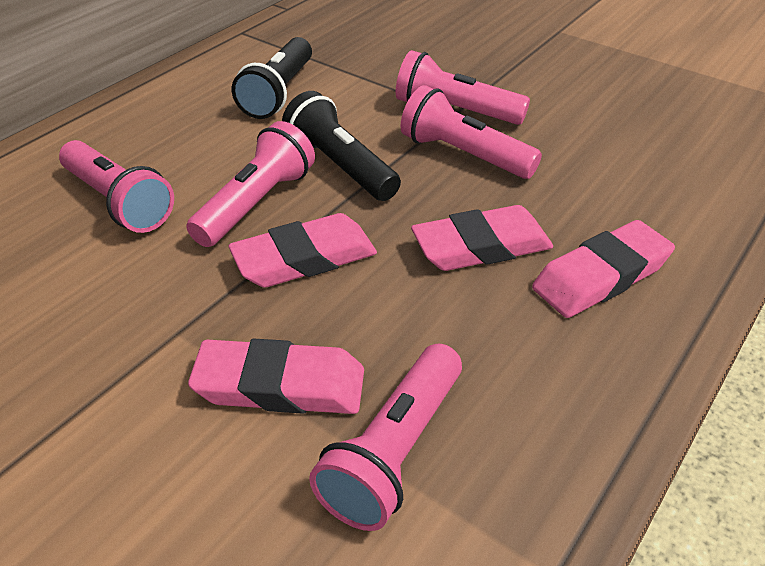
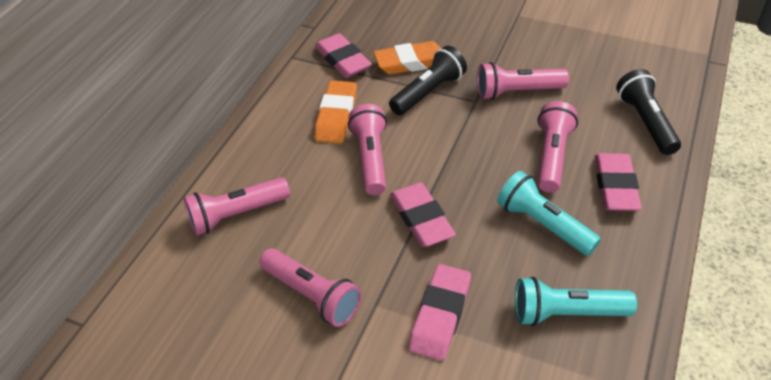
orange eraser: none = 0 -> [314,80,357,144] [374,41,442,74] = 2
turquoise flashlight: none = 0 -> [497,171,601,256] [515,277,637,326] = 2

